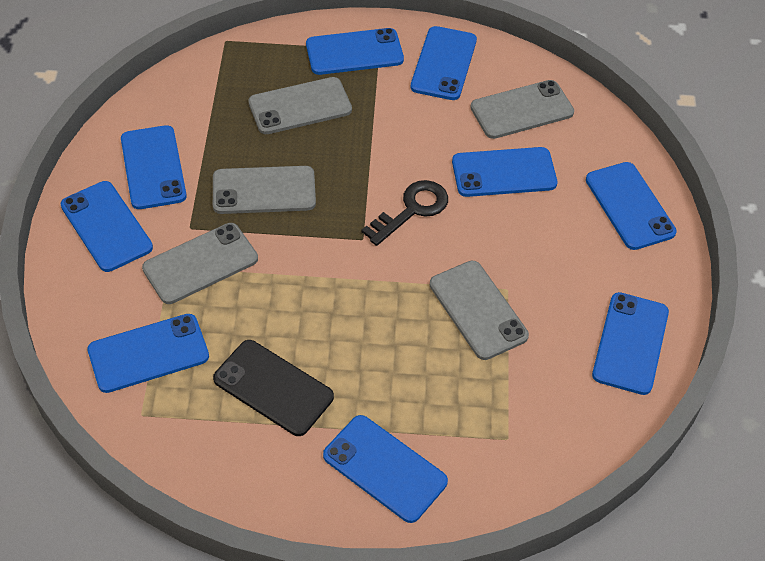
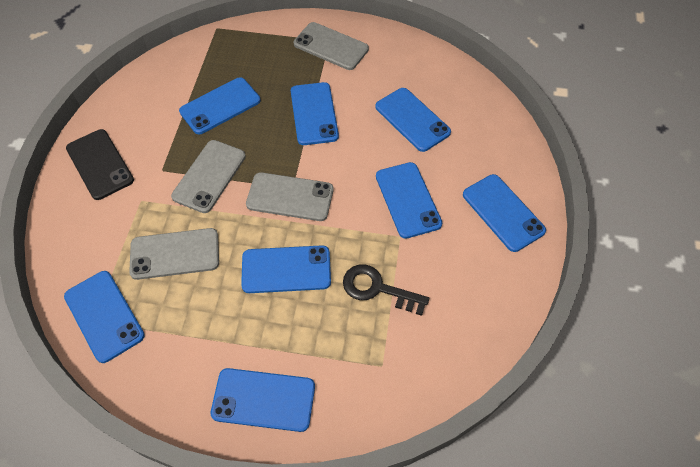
blue phone: [61,181,153,272] [87,314,209,393] [121,125,187,209] [306,28,404,75] [323,415,448,523] [410,26,477,100] [452,147,557,197] [586,162,677,250] [592,292,669,395] = 9 -> [64,271,145,363] [179,77,261,134] [210,368,315,432] [241,245,331,293] [291,82,339,145] [375,88,451,152] [376,162,442,239] [463,174,546,252] = 8
grey phone: [142,223,258,304] [213,166,316,214] [248,77,352,134] [430,261,529,360] [470,80,574,139] = 5 -> [129,228,219,280] [171,140,246,213] [246,172,333,221] [294,22,369,70] = 4

